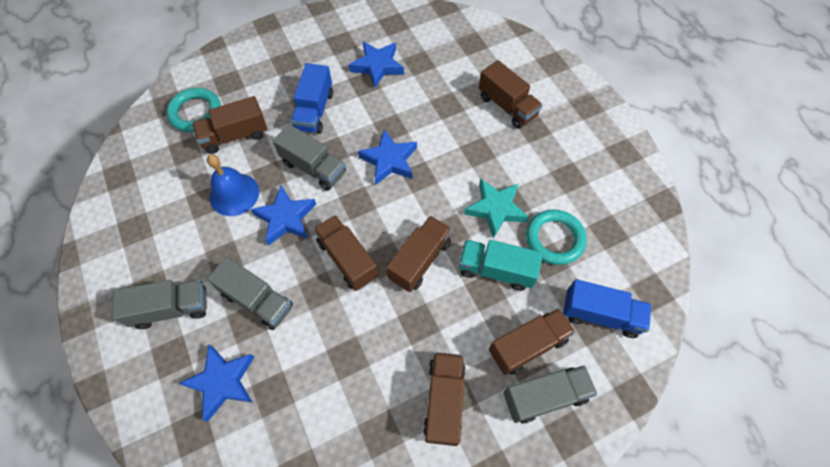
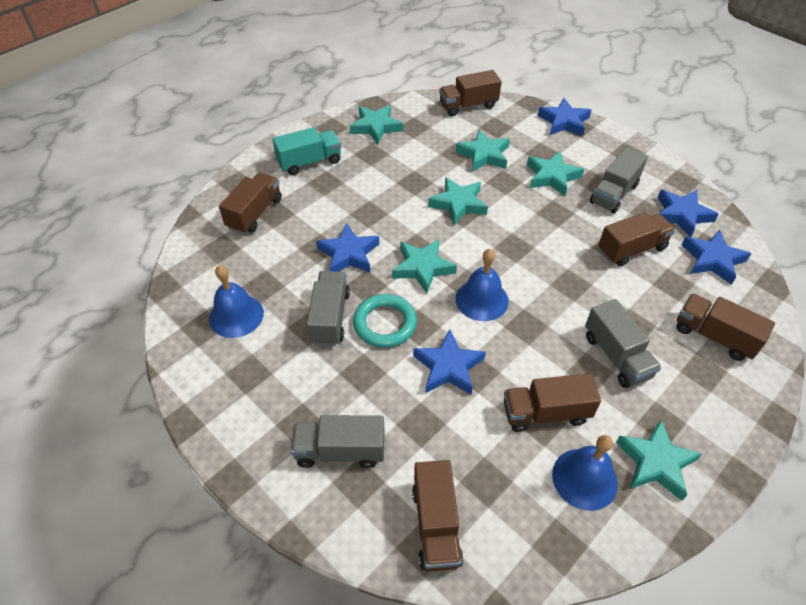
blue bell: [207,154,259,216] = 1 -> [209,265,264,338] [456,249,509,321] [552,435,618,511] = 3
blue star: [178,345,254,422] [251,185,317,246] [349,41,404,88] [358,130,417,185] = 4 -> [316,223,379,272] [413,329,486,395] [538,98,591,136] [657,190,719,237] [681,230,751,285] = 5
blue truck: [291,63,333,134] [563,279,652,338] = 2 -> none = 0
turquoise ring: [166,88,221,132] [526,209,587,265] = 2 -> [353,294,417,348] = 1
turquoise star: [464,178,529,239] = 1 -> [350,105,403,145] [392,239,457,293] [428,177,488,225] [456,129,510,172] [527,151,584,196] [616,420,702,500] = 6

